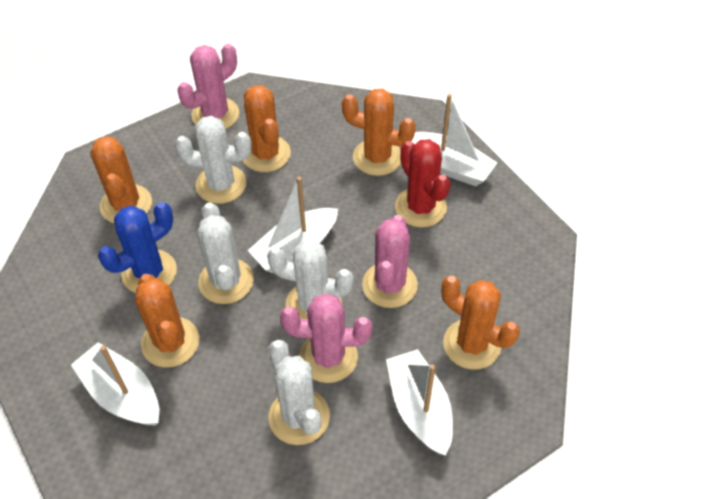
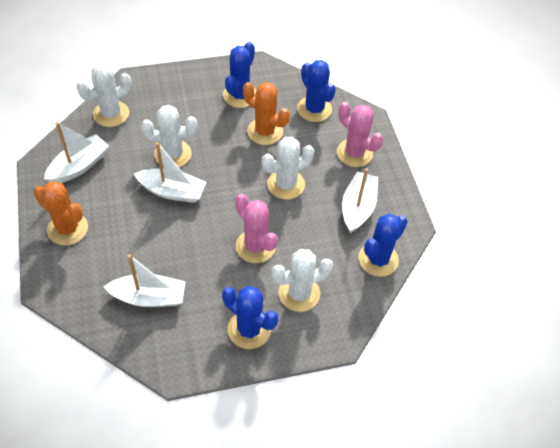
blue cactus: [98,202,177,293] = 1 -> [222,286,278,349] [223,42,256,108] [297,60,336,122] [359,214,408,277] = 4
orange cactus: [90,136,152,224] [135,274,199,368] [243,85,291,172] [342,89,416,176] [442,276,520,369] = 5 -> [34,181,88,245] [243,82,290,145] = 2
pink cactus: [177,44,239,129] [280,293,372,383] [362,215,418,308] = 3 -> [235,193,278,263] [337,102,383,167] = 2
red cactus: [395,139,451,227] = 1 -> none = 0

